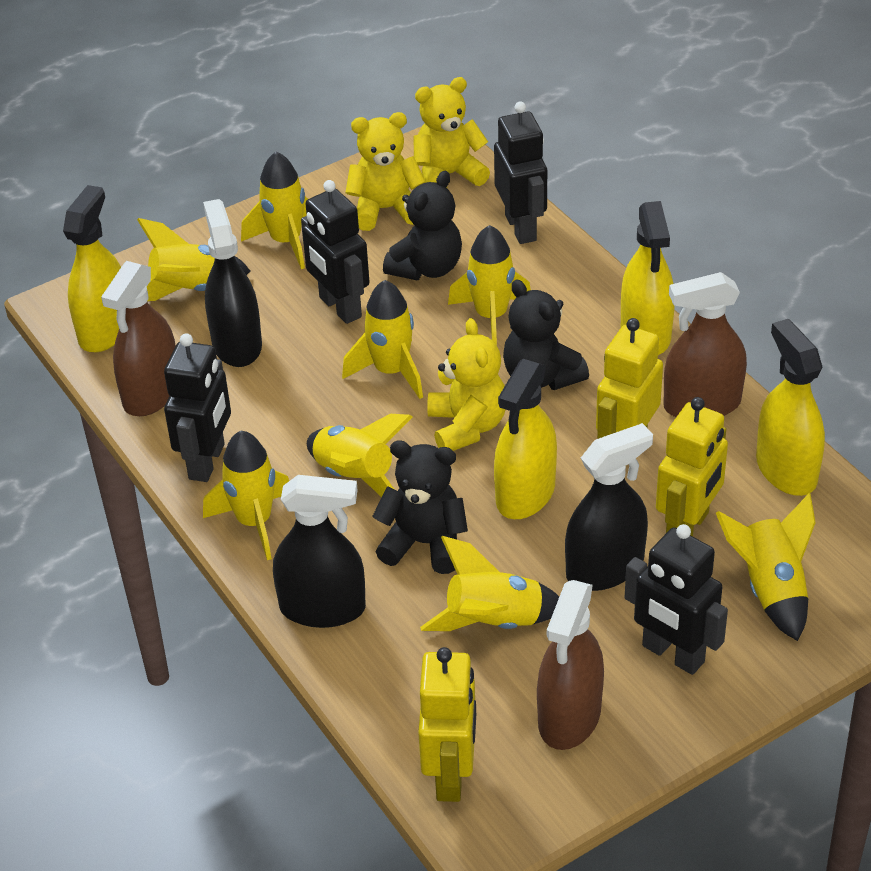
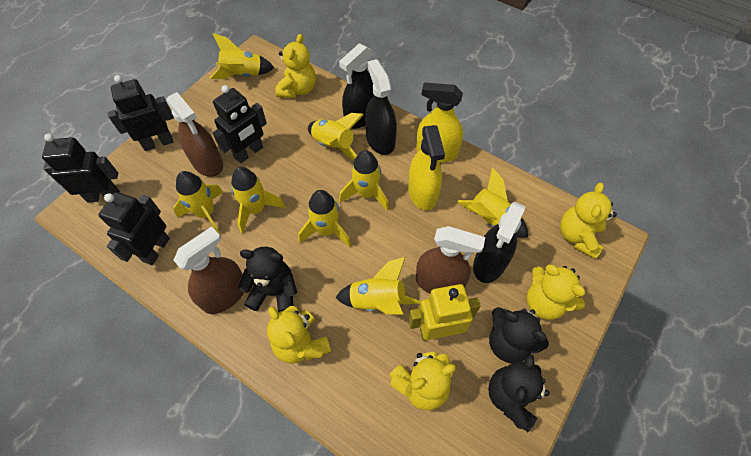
yellow robot: [418,647,476,802] [596,318,663,439] [656,397,728,536] = 3 -> [409,284,481,341] = 1
yellow spray bottle: [63,185,121,352] [494,359,557,519] [621,201,675,355] [756,319,825,496] = 4 -> [408,125,445,210] [416,82,463,163] = 2
yellow teddy bear: [345,112,426,231] [414,77,490,189] [427,318,506,451] = 3 -> [267,306,331,364] [276,34,316,98] [389,352,456,410] [526,264,585,320] [560,183,617,259] = 5

